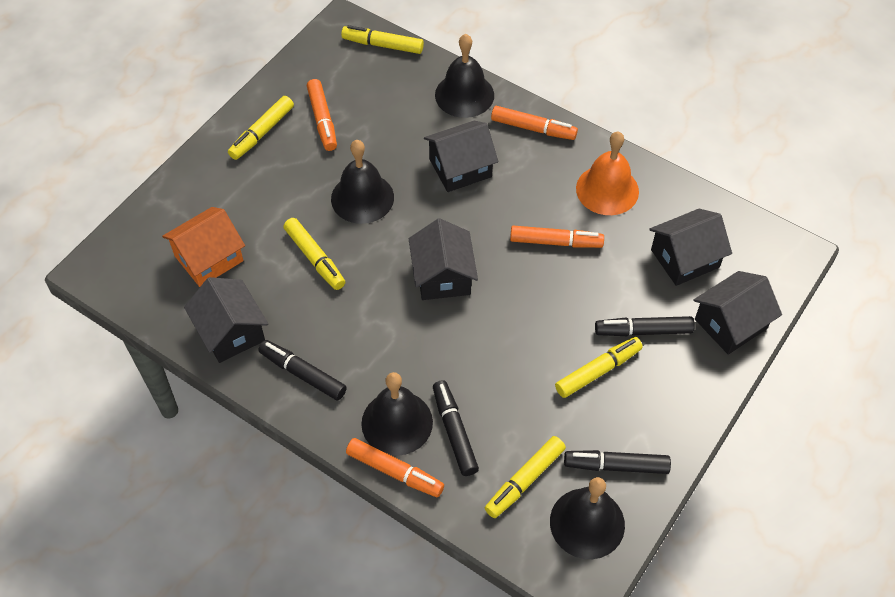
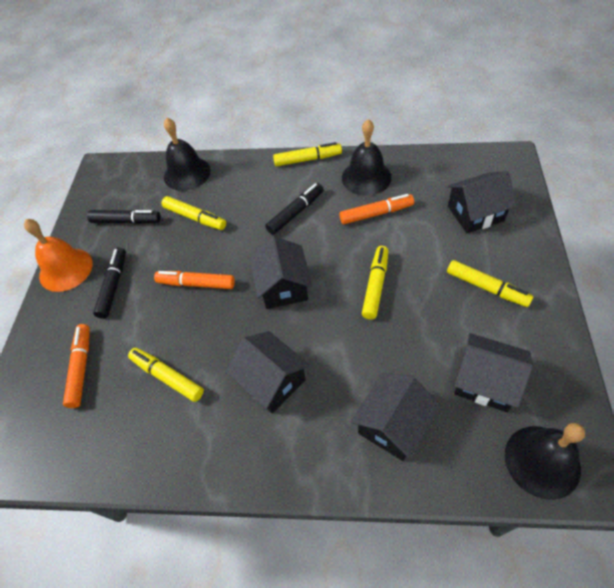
black bell: [331,140,394,224] [361,372,433,456] [435,34,494,118] [550,477,625,559] = 4 -> [164,118,211,191] [342,119,392,196] [505,423,585,500] = 3
black marker: [258,340,347,400] [433,380,479,476] [564,450,671,474] [595,316,695,336] = 4 -> [87,210,161,224] [93,247,126,319] [265,183,324,235] = 3
orange house: [162,207,245,287] = 1 -> none = 0
orange marker: [307,79,337,151] [346,438,444,497] [491,106,578,140] [510,226,604,248] = 4 -> [63,324,90,408] [154,271,235,289] [340,194,414,224] = 3

